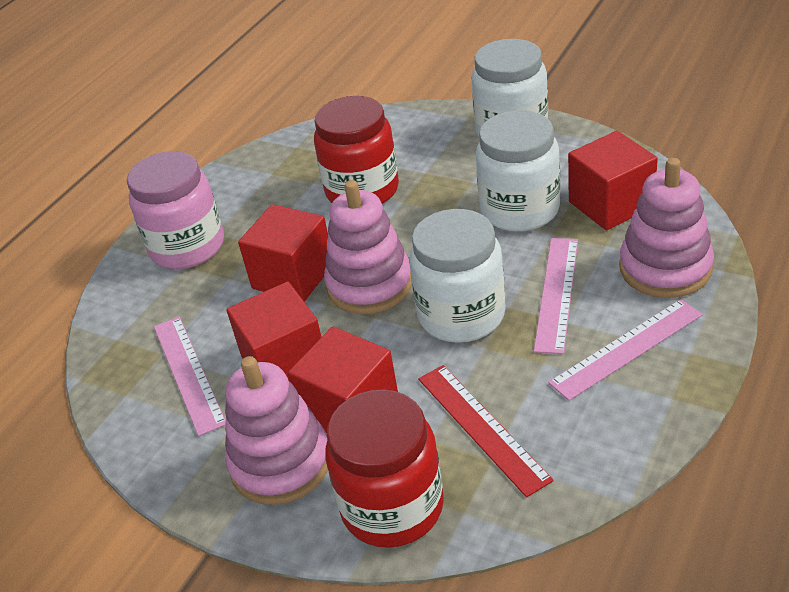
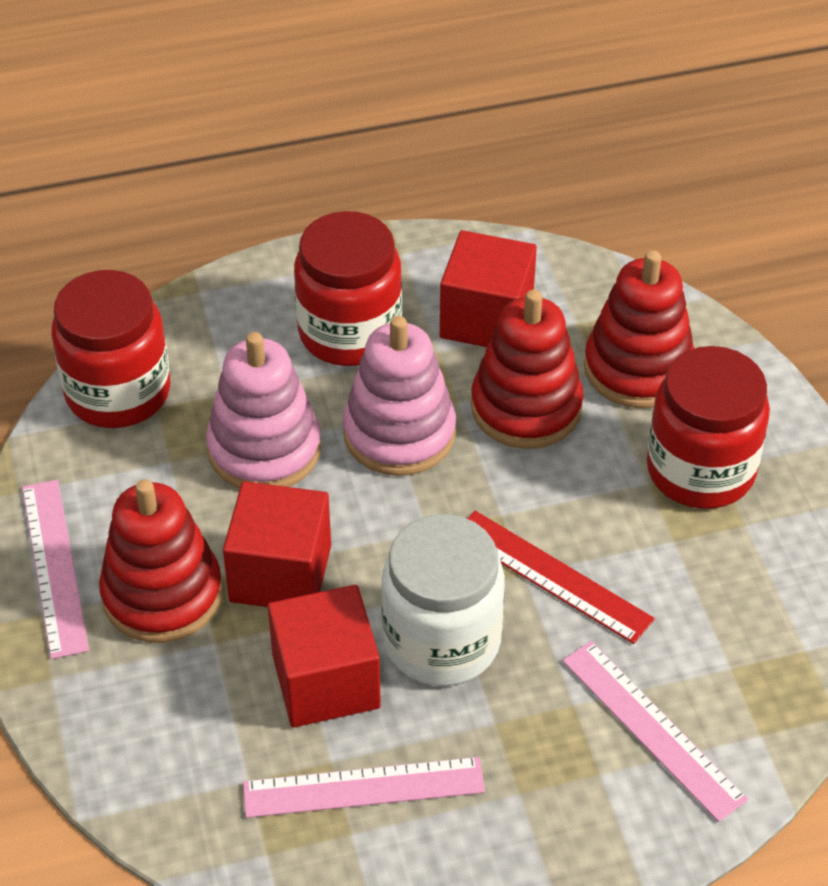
pink jar: [127,151,224,269] = 1 -> none = 0
pink stacking toy: [225,356,328,505] [324,180,412,314] [619,158,714,298] = 3 -> [206,332,321,489] [343,316,456,476] = 2
red cube: [227,282,321,381] [238,204,328,302] [288,327,398,433] [568,131,658,230] = 4 -> [223,481,331,607] [268,585,381,727] [440,230,537,347] = 3
red jar: [314,96,399,204] [325,389,444,548] = 2 -> [52,270,171,428] [294,211,402,366] [647,346,770,509] = 3
red stacking toy: none = 0 -> [99,479,223,643] [471,290,583,449] [584,250,694,408] = 3
white jar: [409,209,506,343] [471,39,548,136] [476,110,560,232] = 3 -> [381,514,505,686] = 1

